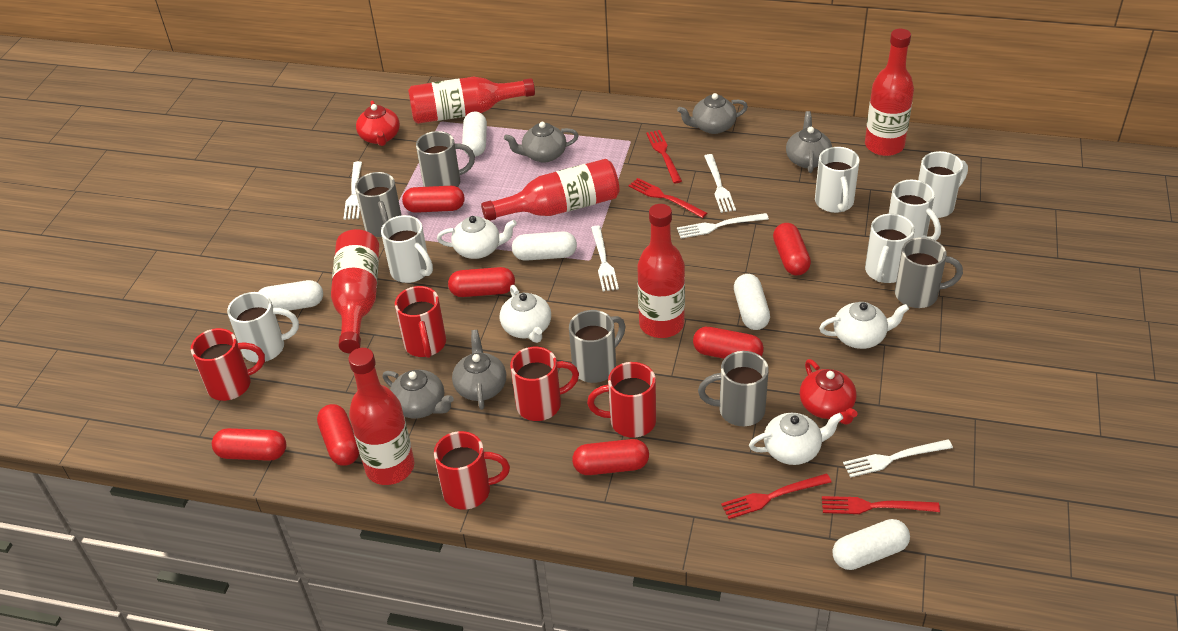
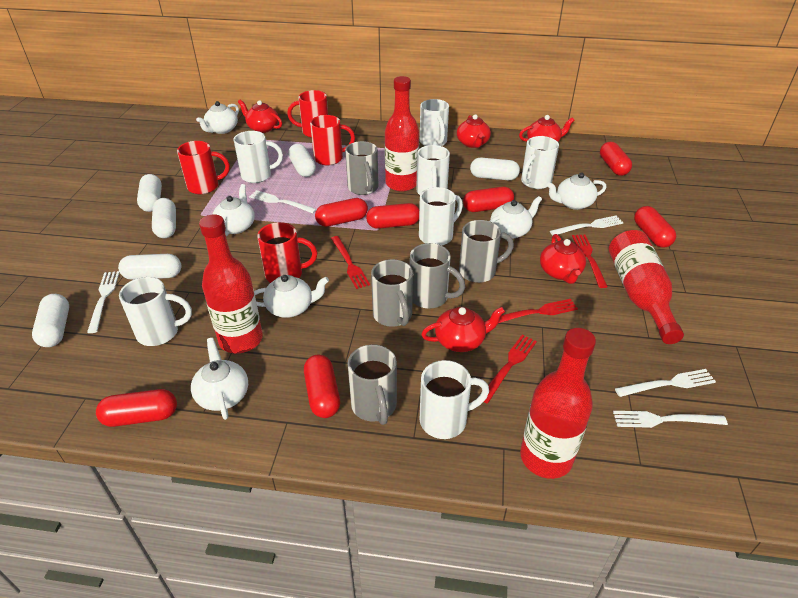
grey teapot: [383,370,454,419] [452,330,506,410] [504,122,579,163] [677,93,748,134] [786,111,832,173] = 5 -> none = 0
red bottle: [331,229,379,353] [348,348,414,485] [408,77,535,124] [481,159,619,221] [637,204,685,338] [865,29,914,156] = 6 -> [199,214,263,353] [385,76,419,192] [520,328,596,479] [609,230,684,344] = 4
red mug: [191,328,265,401] [395,286,446,358] [434,431,510,510] [510,347,579,421] [587,362,656,438] = 5 -> [177,141,230,194] [257,222,317,283] [287,90,328,138] [310,115,355,165] = 4
red teapot: [356,100,400,146] [800,359,858,425] = 2 -> [238,100,282,133] [421,307,505,352] [457,114,491,148] [519,115,575,142] [540,234,586,284] = 5
white capsule: [258,280,323,311] [462,111,487,157] [512,231,577,261] [734,274,770,330] [832,519,910,570] = 5 -> [32,294,69,347] [118,254,181,280] [137,174,162,212] [152,198,176,238] [288,144,316,177] [470,158,520,180] = 6
white mug: [227,292,299,363] [381,215,433,283] [815,147,860,213] [865,214,915,283] [889,180,941,240] [918,151,968,218] = 6 -> [119,277,192,346] [233,131,283,183] [416,145,450,195] [419,187,463,246] [420,99,449,146] [420,360,489,439] [521,136,559,189] = 7
white teapot: [437,216,517,259] [500,285,551,343] [749,413,843,465] [819,302,909,349] = 4 -> [191,338,248,420] [196,101,239,134] [212,184,255,236] [254,275,329,318] [490,196,542,239] [547,173,606,210] = 6

